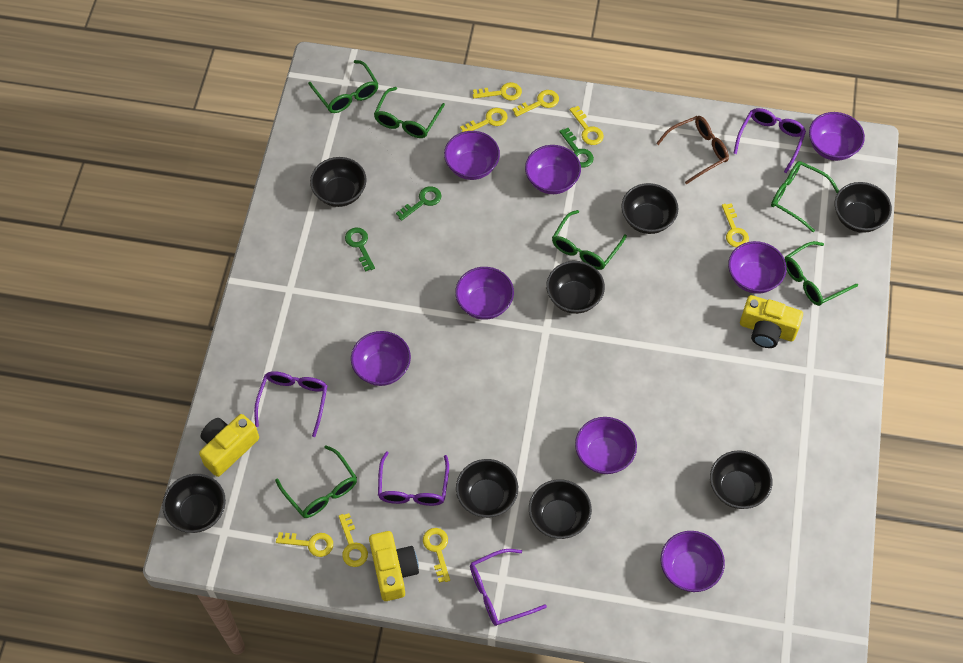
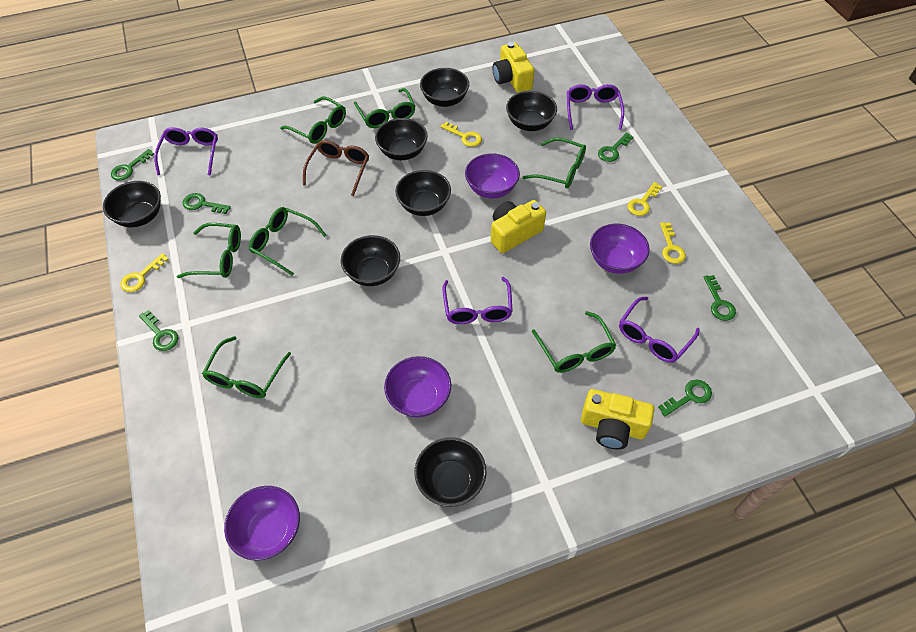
black bowl: [162,474,226,533] [310,157,367,207] [456,459,518,518] [529,479,592,539] [546,261,605,314] [621,183,678,234] [710,450,772,509] [835,182,892,233] = 8 -> [103,181,161,227] [341,235,400,286] [375,118,428,160] [395,170,451,216] [415,437,487,507] [420,68,469,107] [506,91,557,131] = 7
green glasses: [275,445,357,518] [308,60,379,113] [374,87,445,138] [552,210,627,270] [771,161,839,232] [785,241,858,306] = 6 -> [177,223,241,278] [202,336,291,398] [249,207,327,276] [280,97,346,144] [354,88,415,128] [523,137,586,189] [532,311,616,373] = 7
green key: [345,228,375,272] [396,186,442,221] [559,128,594,167] = 3 -> [111,149,154,181] [139,310,178,351] [183,193,231,214] [598,132,633,162] [658,380,712,416] [703,275,736,321] = 6
purple bowl: [351,331,411,386] [444,131,500,180] [455,267,514,320] [525,145,581,194] [575,417,637,474] [660,531,725,592] [728,241,787,294] [809,112,865,161] = 8 -> [224,486,300,561] [384,356,451,417] [465,153,520,198] [590,224,650,274] = 4
yellow key: [276,532,333,557] [339,513,368,567] [423,528,450,583] [460,108,508,132] [473,82,522,101] [512,90,559,117] [570,106,604,145] [722,203,749,248] = 8 -> [120,253,169,292] [440,122,482,147] [627,182,662,216] [660,222,686,264] = 4

